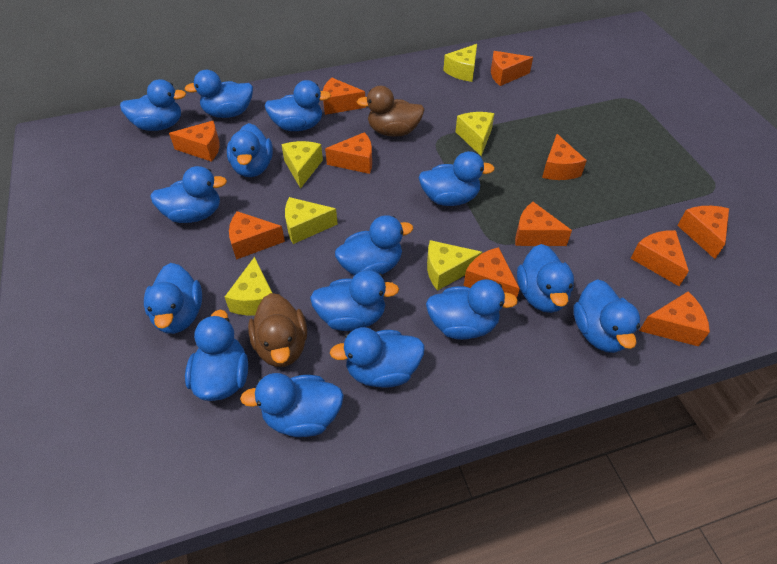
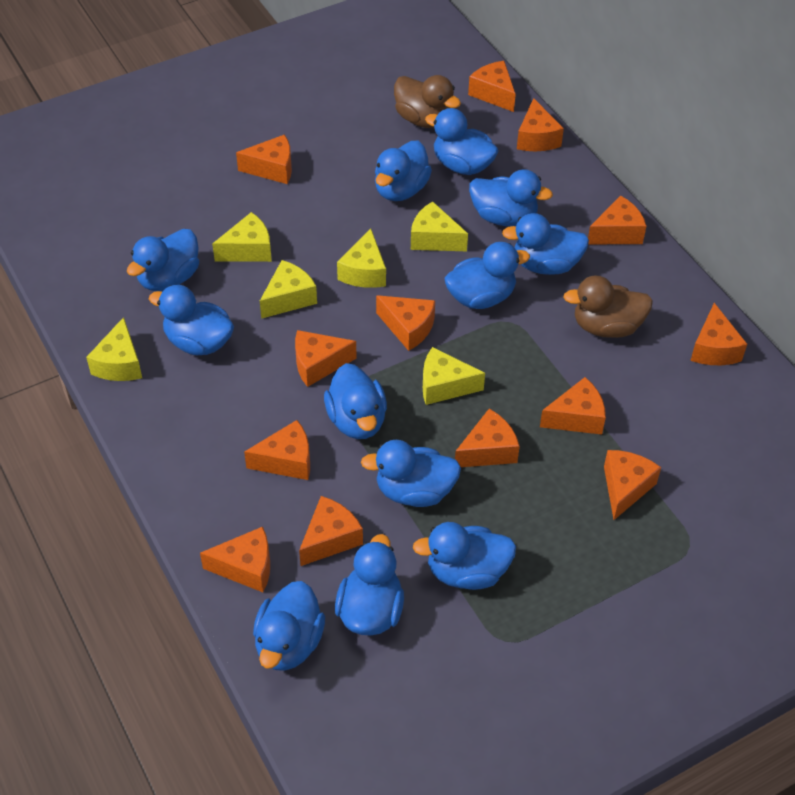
blue duck: [120,79,186,131] [144,263,202,334] [150,166,227,223] [185,70,253,118] [185,310,248,401] [227,123,273,177] [240,373,344,437] [264,80,331,131] [310,270,399,331] [329,327,425,388] [335,215,413,276] [419,151,495,206] [426,279,518,340] [517,244,574,313] [573,279,640,353] = 15 -> [127,229,199,291] [149,285,234,355] [253,581,325,671] [324,363,387,439] [335,534,404,636] [361,440,461,507] [375,141,432,201] [413,522,516,590] [425,108,498,175] [445,242,530,309] [469,169,553,226] [502,213,589,275] = 12
orange cheese: [169,121,220,162] [229,211,285,260] [323,78,366,115] [325,132,372,174] [464,247,520,298] [491,51,533,86] [515,202,572,246] [542,134,587,180] [631,230,689,286] [639,292,710,347] [677,206,729,259] = 11 -> [200,527,270,592] [236,134,292,184] [244,420,310,480] [295,330,357,387] [299,496,363,566] [376,295,435,351] [455,409,520,467] [468,61,516,112] [517,98,564,151] [540,377,606,435] [588,195,646,244] [604,450,661,520] [690,303,747,365] = 13

